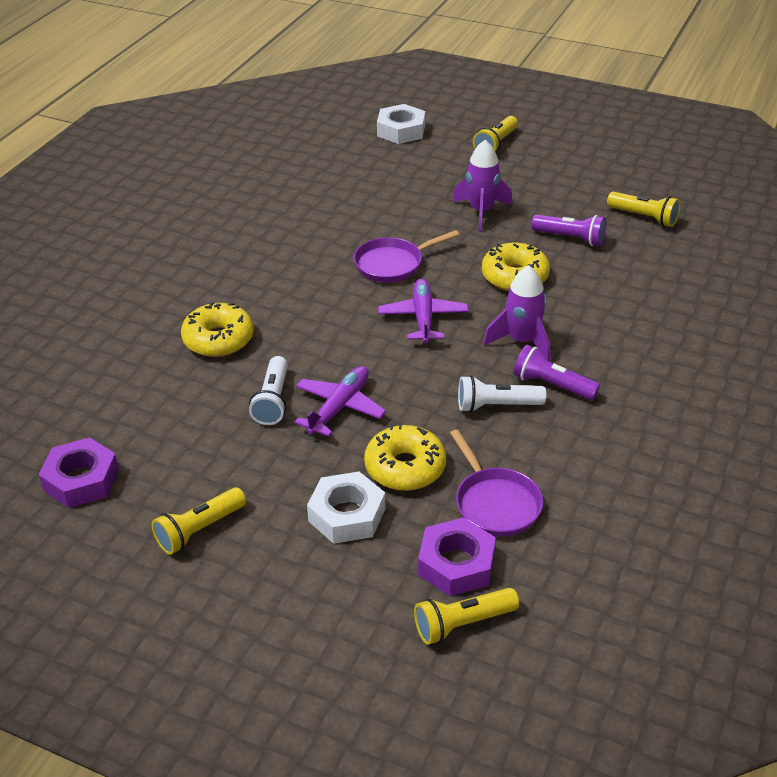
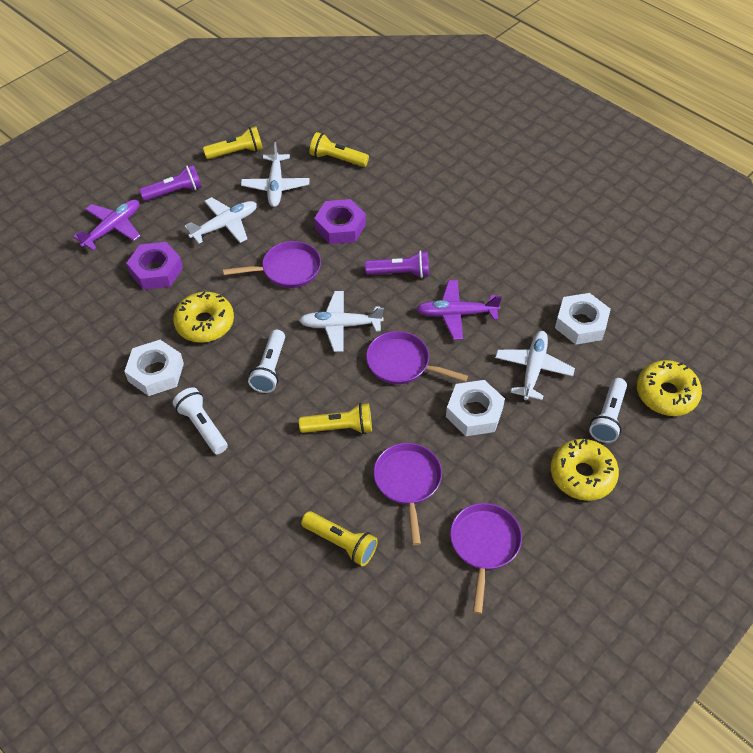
purple pan: [354,230,459,283] [450,429,543,537] = 2 -> [223,241,321,288] [366,331,468,384] [374,443,442,545] [450,503,522,614] = 4
purple rocket: [453,140,513,231] [483,265,550,362] = 2 -> none = 0
white flashlight: [249,356,288,425] [458,375,546,413] = 2 -> [173,387,228,454] [248,330,285,393] [589,378,627,443] = 3
white nut: [307,471,386,544] [377,104,425,144] = 2 -> [124,340,184,396] [446,380,505,436] [555,293,611,345] = 3
white plane: none = 0 -> [185,197,257,244] [241,142,309,207] [299,291,384,352] [495,331,575,400] = 4

